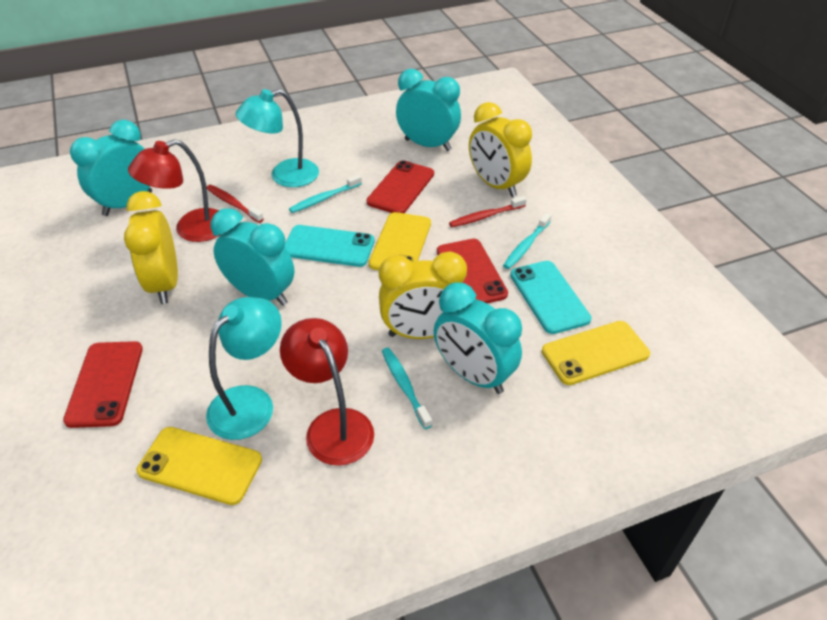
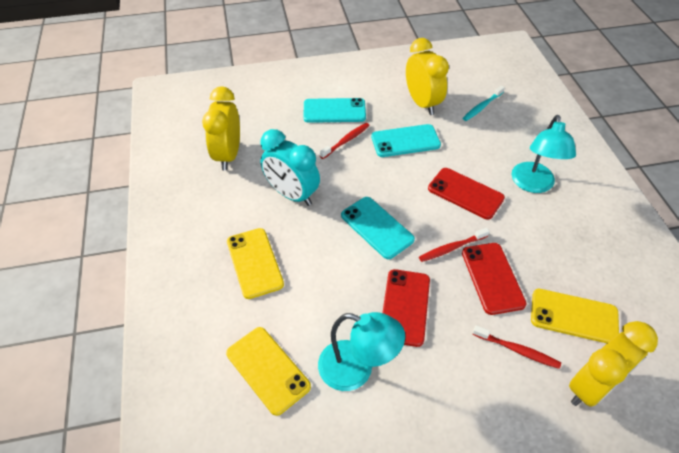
red lamp: [128,139,221,242] [280,318,374,466] = 2 -> none = 0
red toothbrush: [207,185,264,223] [449,196,527,227] = 2 -> [320,123,370,159] [419,228,490,262] [472,325,561,369] = 3
turquoise clock: [70,120,152,216] [211,208,295,306] [396,69,461,151] [434,282,522,394] = 4 -> [260,129,320,206] = 1
turquoise phone: [285,225,375,267] [510,261,591,334] = 2 -> [303,98,366,123] [341,197,415,259] [371,124,441,157] = 3
turquoise toothbrush: [289,174,362,213] [382,348,432,429] [503,213,552,269] = 3 -> [463,85,505,121] = 1

